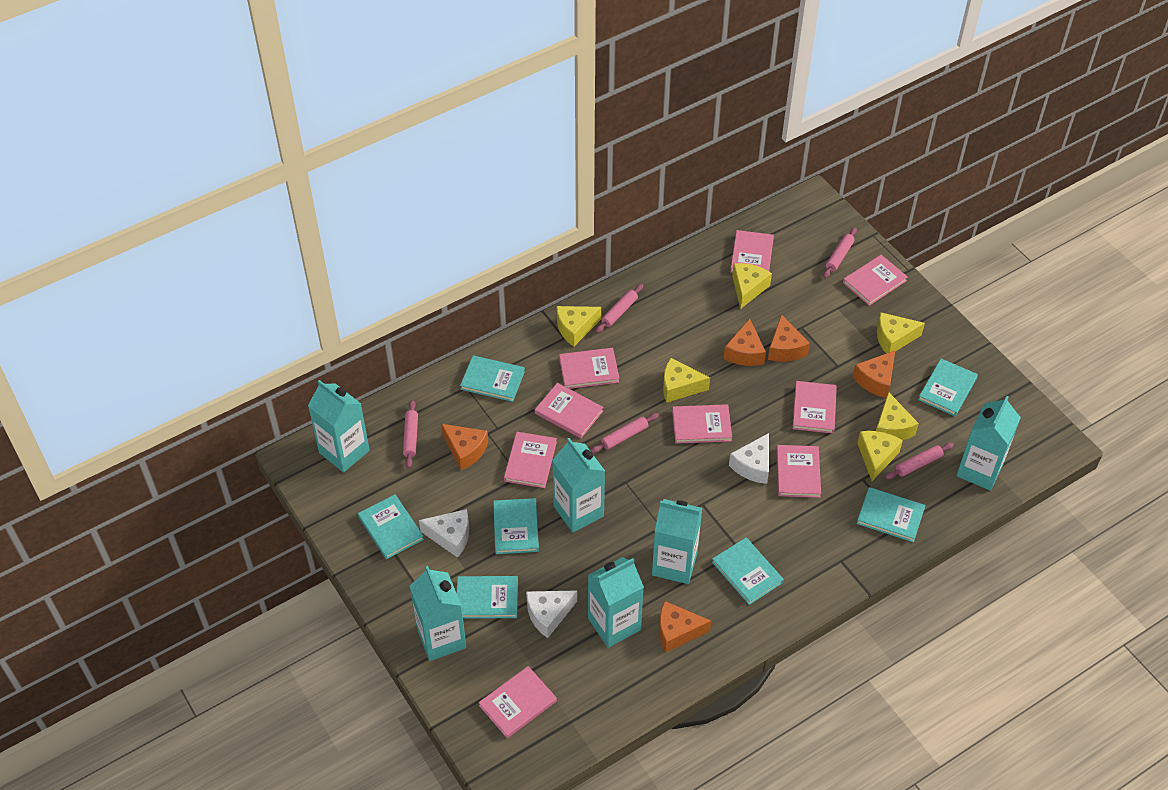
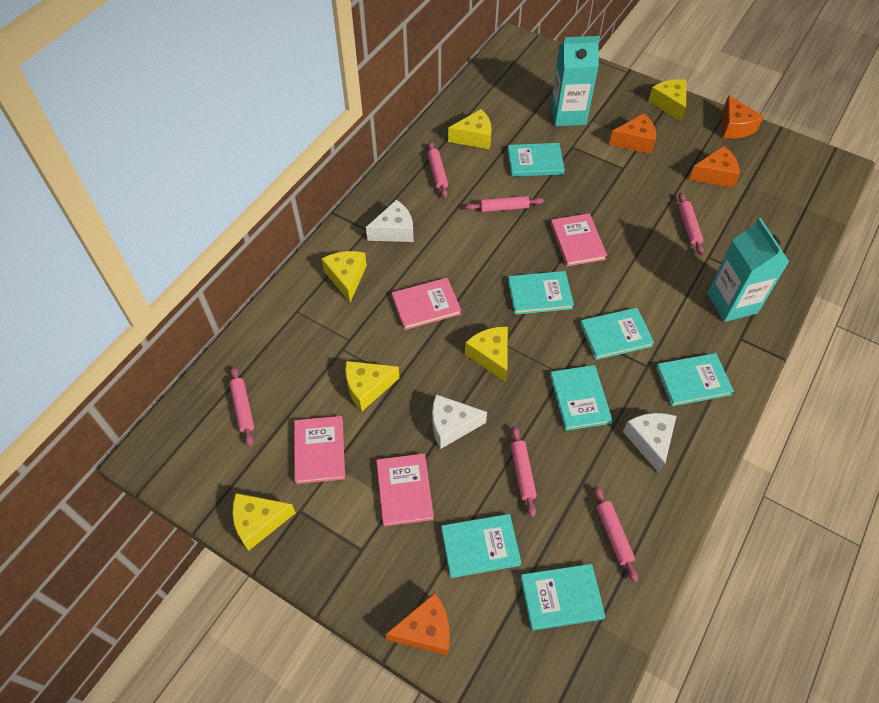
orange cheese: [441,424,488,471] [659,601,711,653] [724,318,766,366] [768,314,810,362] [853,351,895,398] = 5 -> [386,593,450,656] [609,113,656,154] [689,146,740,188] [723,95,764,139] = 4
pink book: [479,666,557,738] [504,432,557,488] [535,383,603,438] [559,348,620,389] [672,404,732,444] [730,230,774,273] [776,445,821,498] [792,381,837,434] [843,255,908,306] = 9 -> [294,416,345,484] [376,453,434,526] [392,278,461,330] [551,213,607,266] = 4
pink rolling pin: [403,400,418,468] [591,413,659,453] [595,284,643,333] [823,228,857,278] [885,443,954,479] = 5 -> [229,366,254,446] [427,142,448,198] [466,196,544,212] [511,426,537,517] [594,486,638,583] [678,193,704,255] = 6
turquoise carton: [308,380,370,472] [410,566,466,661] [552,438,605,533] [588,557,644,648] [652,499,702,584] [956,396,1021,491] = 6 -> [551,36,600,126] [707,218,789,322] = 2

